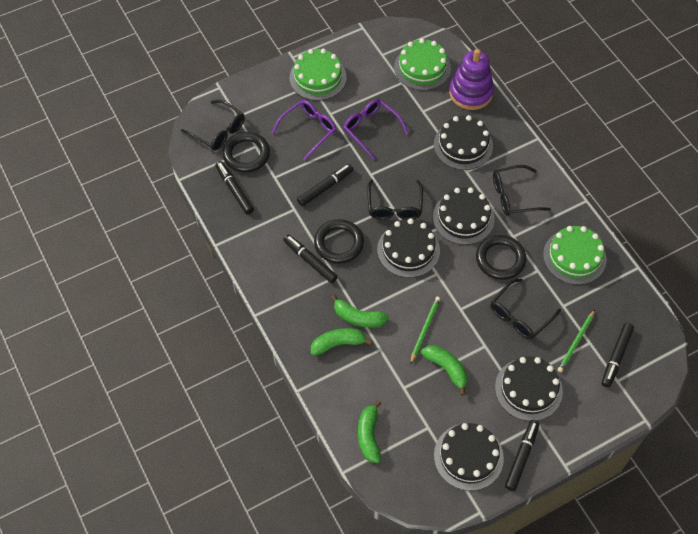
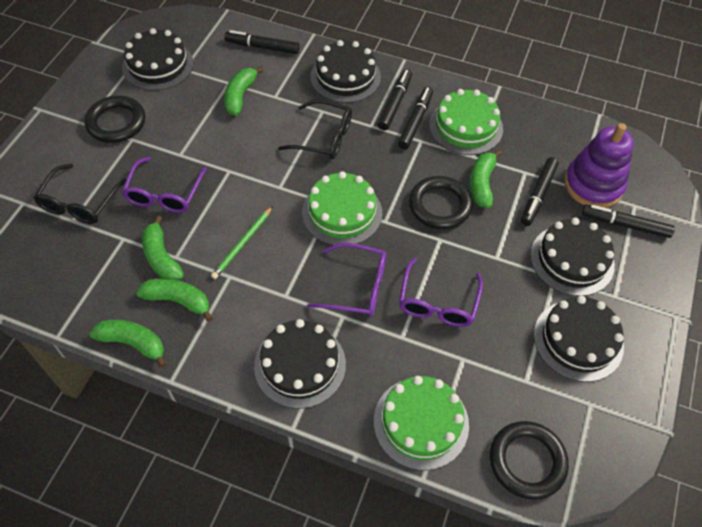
black glasses: [181,100,245,150] [367,179,423,219] [490,278,561,339] [493,165,551,216] = 4 -> [34,164,126,224] [279,100,352,159] = 2
green banana: [311,328,373,356] [331,295,389,328] [358,400,381,463] [421,345,468,395] = 4 -> [89,320,166,368] [136,279,213,322] [142,216,184,280] [224,66,264,116] [470,150,502,208] = 5
green pencil: [410,297,440,364] [557,310,595,372] = 2 -> [211,206,273,279] = 1
purple glasses: [272,100,336,160] [344,99,409,160] = 2 -> [122,157,207,213] [307,243,386,316] [399,258,483,327] = 3

